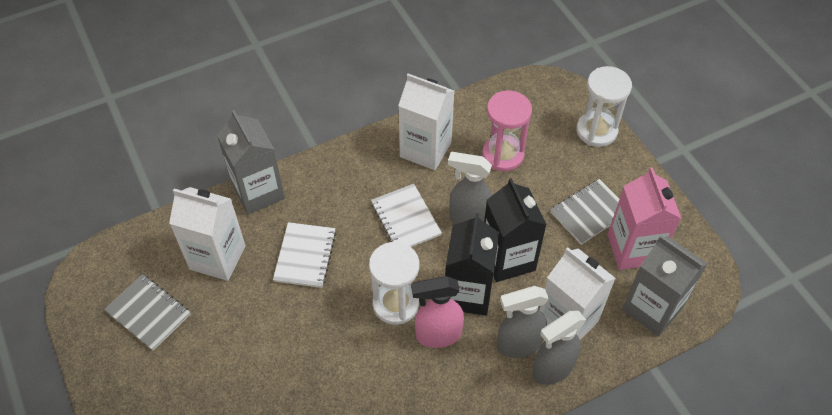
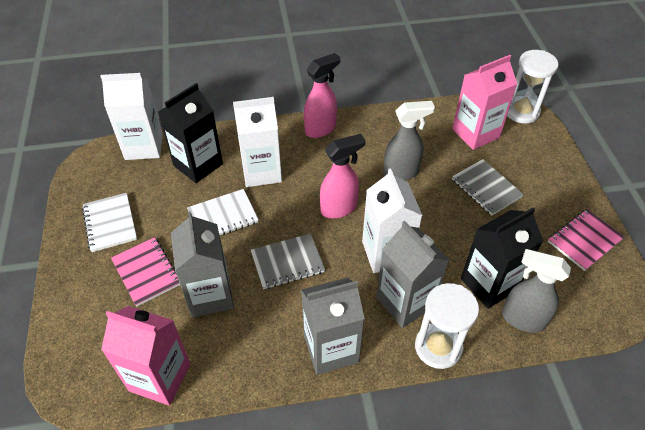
grey carton: [217,110,285,214] [622,235,708,337] = 2 -> [171,211,234,317] [301,277,365,375] [376,221,450,328] = 3
grey spray bottle: [448,152,492,224] [497,286,549,358] [532,311,586,385] = 3 -> [383,101,435,181] [502,249,571,332] = 2
pink carton: [608,167,681,270] = 1 -> [101,306,191,406] [452,55,517,150] = 2
pink hourglass: [482,90,532,172] = 1 -> none = 0
pink notebook: none = 0 -> [111,237,180,307] [548,209,624,271] = 2
pink spray bottle: [411,276,464,348] = 1 -> [304,53,340,138] [320,134,365,219] = 2

